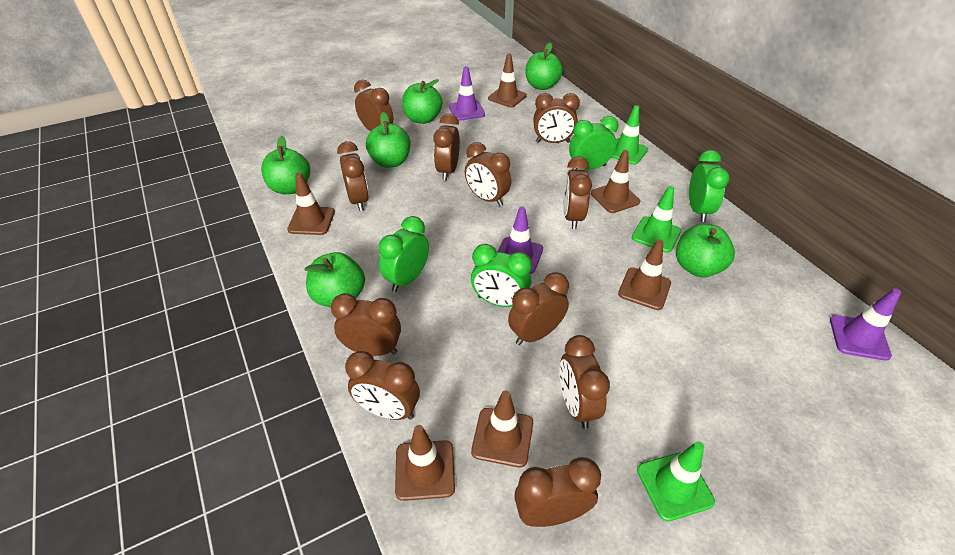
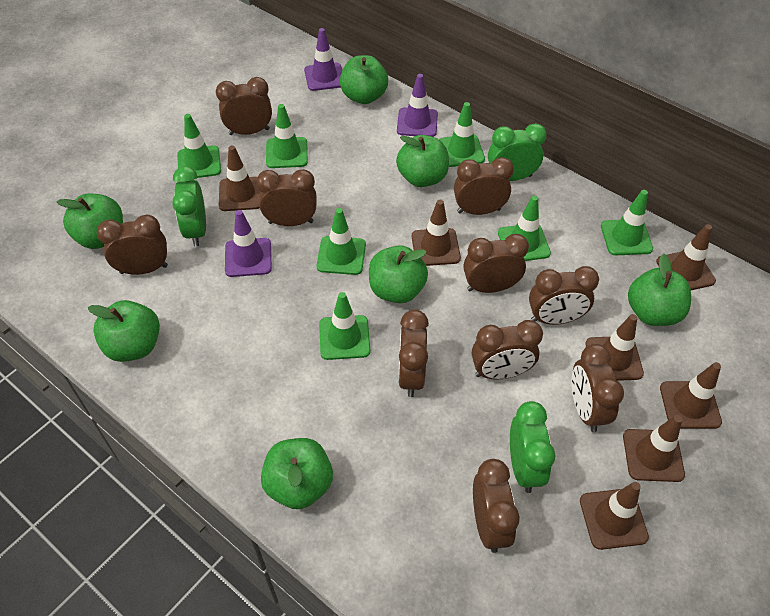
brown clock: [331,293,401,356] [337,141,369,211] [345,351,420,420] [354,80,393,131] [433,113,460,181] [465,142,511,206] [508,272,569,345] [514,457,601,527] [533,93,580,143] [560,335,610,429] [563,156,592,229] = 11 -> [97,215,168,275] [216,77,272,135] [256,169,317,226] [398,309,429,397] [454,157,514,215] [464,234,529,293] [472,320,543,379] [473,459,520,553] [529,266,599,325] [571,344,624,432] = 10
brown traffic cone: [287,172,335,235] [395,425,455,501] [471,391,533,468] [488,54,527,108] [591,150,640,213] [618,239,671,310] = 6 -> [219,146,260,211] [412,200,461,266] [580,482,649,550] [585,314,644,381] [623,415,685,482] [656,224,716,290] [660,362,722,429] = 7
green apple: [261,136,310,194] [305,252,365,307] [366,112,411,168] [402,79,442,124] [526,42,563,90] [676,224,735,277] = 6 -> [57,193,123,249] [88,300,160,362] [261,438,333,509] [340,55,388,104] [369,245,428,303] [396,135,449,187] [628,254,691,326] = 7
green clock: [378,216,429,292] [471,244,532,307] [569,116,618,170] [689,150,730,222] = 4 -> [172,166,206,247] [488,123,547,181] [510,401,555,493] = 3
green traffic cone: [611,105,648,165] [631,186,681,253] [637,442,715,521] = 3 -> [177,114,221,178] [266,104,308,168] [317,208,366,275] [319,292,370,360] [439,102,485,167] [498,195,551,261] [601,190,653,255] = 7

